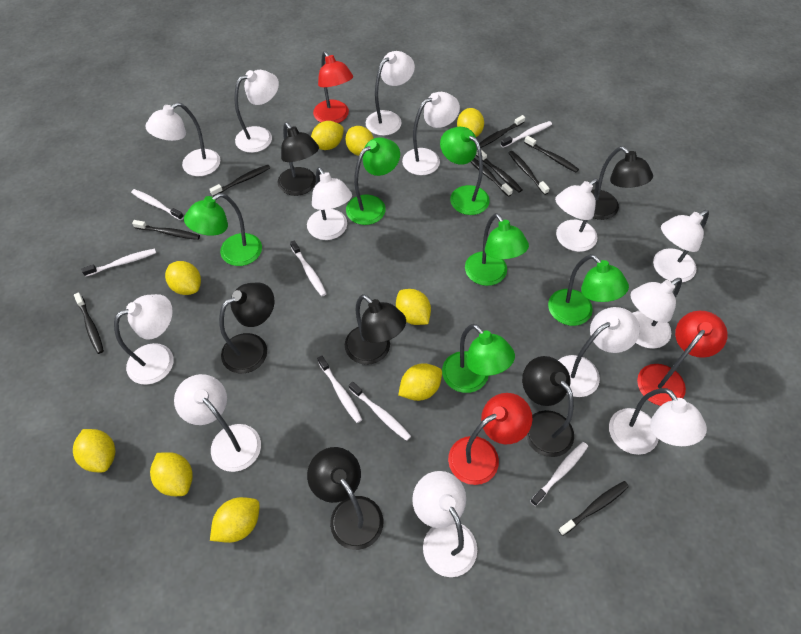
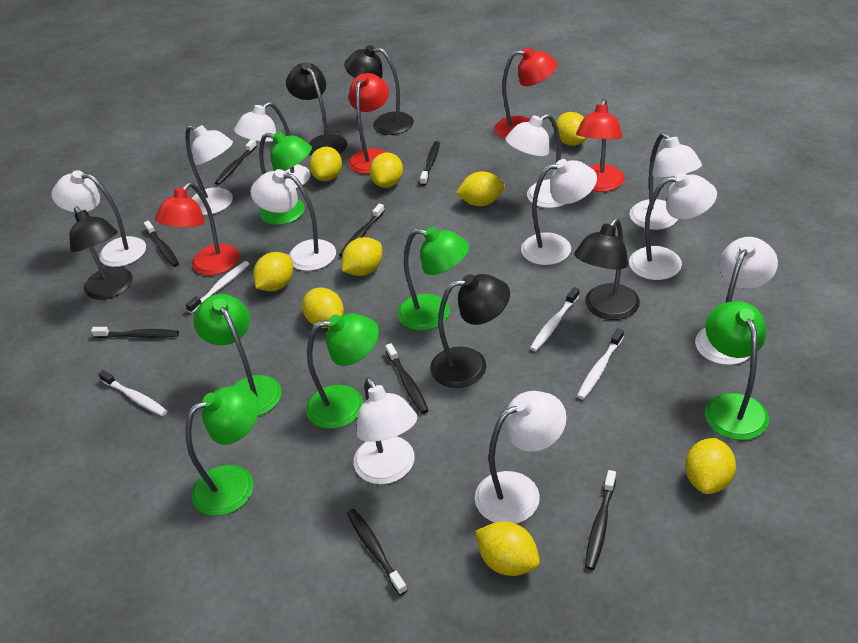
black lamp: [219,282,274,373] [278,122,319,196] [307,447,384,550] [345,294,406,365] [522,356,574,457] [591,146,653,220] = 6 -> [69,206,133,300] [286,62,347,156] [344,45,414,135] [430,274,510,388] [574,218,640,320] = 5
black toothbrush: [74,292,104,354] [132,220,200,240] [209,165,270,197] [471,158,513,197] [476,150,523,193] [479,115,525,148] [509,151,550,195] [524,136,579,173] [558,481,629,536] = 9 -> [91,327,179,338] [144,221,179,267] [215,140,257,185] [339,204,385,257] [347,509,407,595] [385,343,429,414] [420,141,440,186] [585,470,616,570] = 8
red lamp: [313,51,353,123] [448,393,533,485] [637,311,728,406] = 3 -> [155,182,239,275] [348,73,389,174] [494,47,557,139] [576,99,624,192] = 4
white lamp: [114,294,173,385] [145,103,220,176] [174,374,261,472] [235,70,279,153] [307,167,352,240] [365,51,415,136] [402,92,460,175] [412,471,477,577] [555,179,599,252] [558,307,640,397] [609,388,707,455] [631,278,682,349] [653,210,709,282] = 13 -> [51,170,146,267] [185,125,233,215] [234,102,310,188] [251,169,336,271] [354,377,417,484] [475,391,567,524] [505,114,565,208] [521,159,597,265] [629,172,717,280] [630,132,702,230] [695,237,778,365] = 11
white toothbrush: [81,248,156,277] [131,189,184,220] [290,240,327,296] [317,356,362,423] [349,382,411,441] [501,121,552,148] [530,442,588,506] = 7 -> [98,370,167,416] [186,261,249,313] [530,287,579,351] [577,328,624,399] = 4

